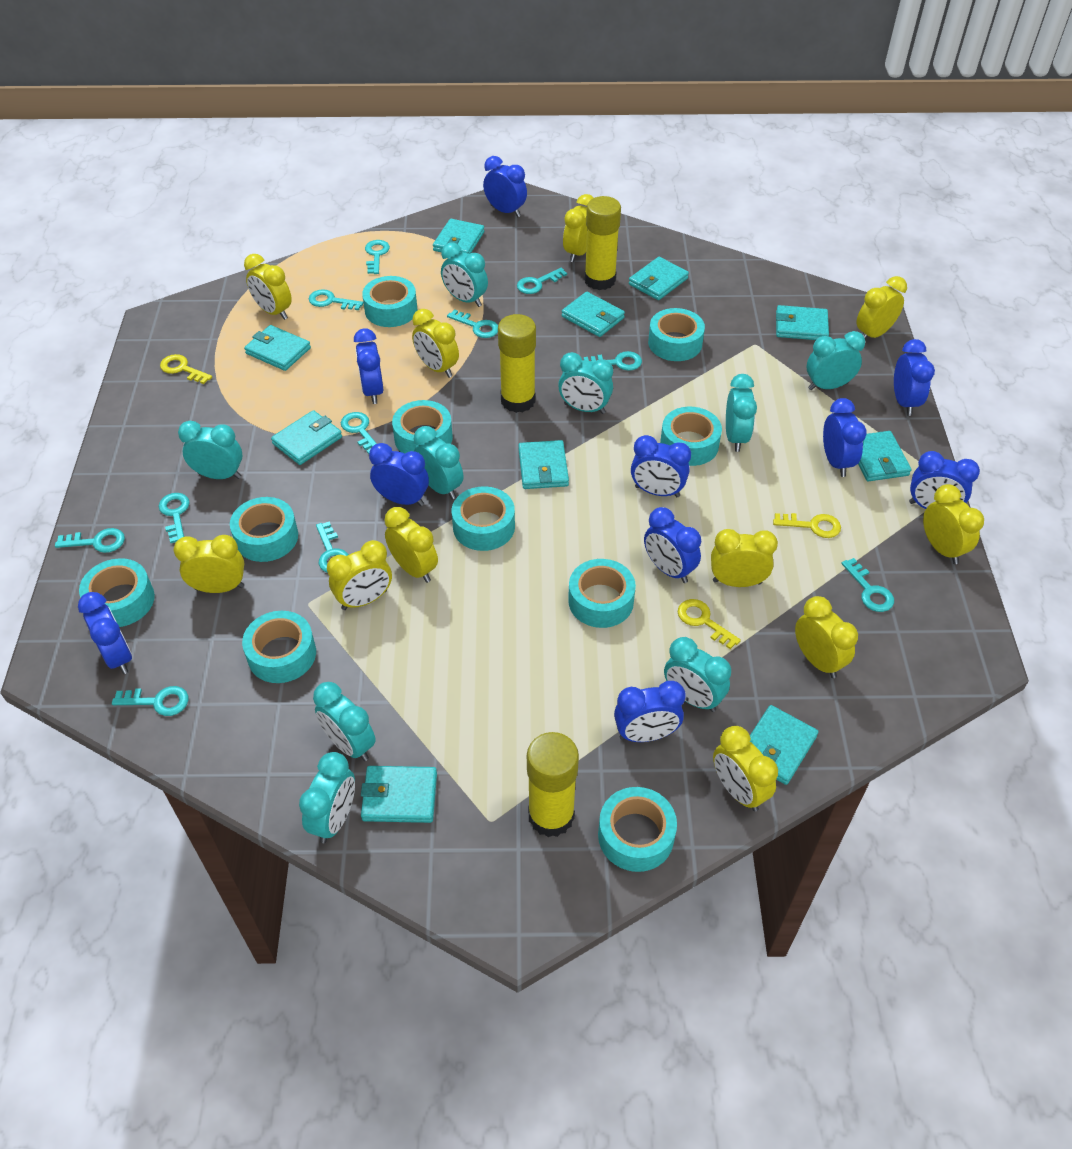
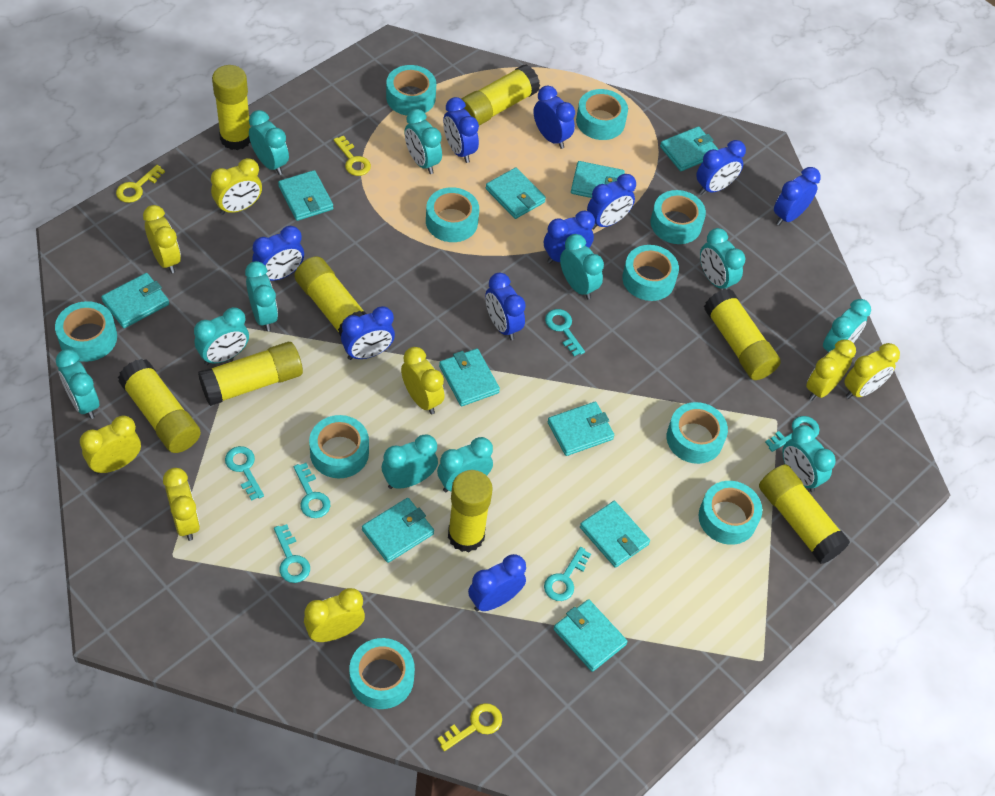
turquoise clock: [178,421,243,479] [299,752,355,843] [313,682,376,761] [414,426,463,500] [441,242,488,307] [558,352,613,414] [664,637,731,712] [726,374,757,452] [807,331,865,390] = 9 -> [56,349,99,419] [194,307,249,365] [245,261,278,331] [249,110,289,175] [382,434,438,489] [405,109,442,174] [437,437,493,492] [560,234,604,300] [700,228,746,290] [782,425,836,492] [823,299,871,352] = 11
turquoise key: [55,528,125,553] [112,686,188,716] [159,493,190,543] [309,289,364,310] [316,521,349,573] [341,412,377,454] [365,240,390,274] [447,309,498,338] [517,268,567,294] [584,351,642,371] [841,558,894,612] = 11 -> [225,446,264,501] [274,524,310,583] [294,463,330,518] [544,547,591,601] [545,309,585,356] [765,416,820,452] = 6
yellow clock: [174,535,244,593] [244,254,292,320] [327,540,392,610] [384,507,438,583] [412,309,459,378] [563,194,594,262] [711,529,778,587] [713,726,778,812] [795,596,858,678] [857,276,907,339] [923,484,984,564] = 11 -> [80,416,141,474] [143,205,181,274] [163,468,200,541] [211,158,262,215] [304,588,365,642] [401,347,444,414] [806,339,856,401] [844,343,900,399] = 8
yellow glue stick: [498,314,536,413] [527,732,579,837] [584,196,621,290] = 3 -> [118,359,201,453] [198,342,303,406] [212,65,250,150] [295,256,367,336] [448,470,493,552] [461,64,540,126] [704,289,781,380] [759,464,850,564] = 8

